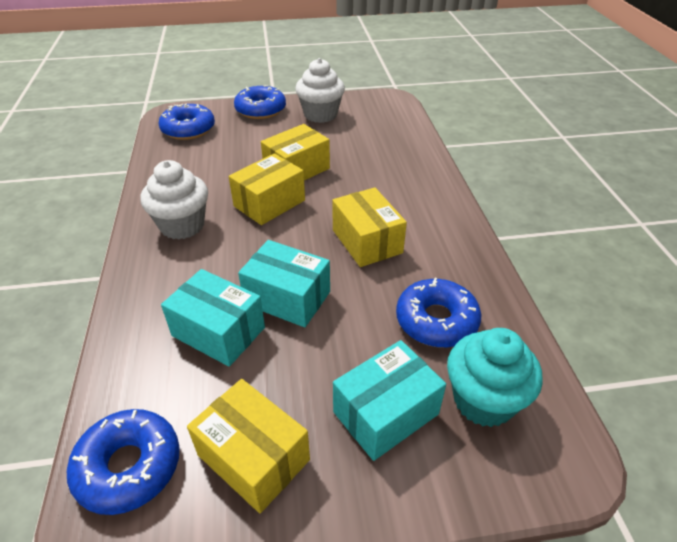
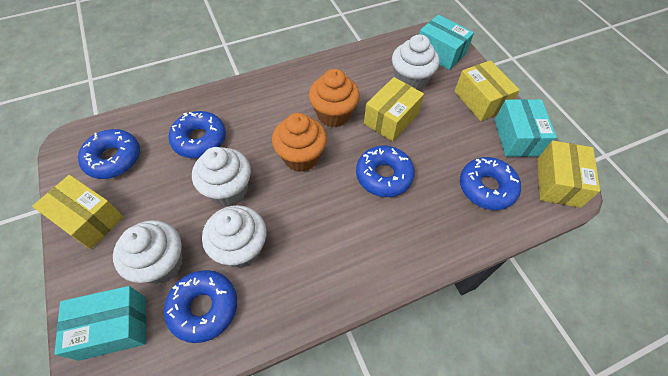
blue donut: [67,409,180,515] [159,103,215,140] [234,85,286,119] [396,278,481,348] = 4 -> [78,129,140,179] [164,270,237,343] [168,111,226,158] [356,145,415,197] [460,157,521,210] = 5
orange cupcake: none = 0 -> [272,113,327,172] [309,69,360,127] = 2
turquoise cupcake: [447,328,543,427] = 1 -> none = 0
white cupcake: [141,160,208,240] [295,58,345,123] = 2 -> [113,220,183,284] [192,147,251,206] [202,205,266,268] [392,34,439,90] = 4

